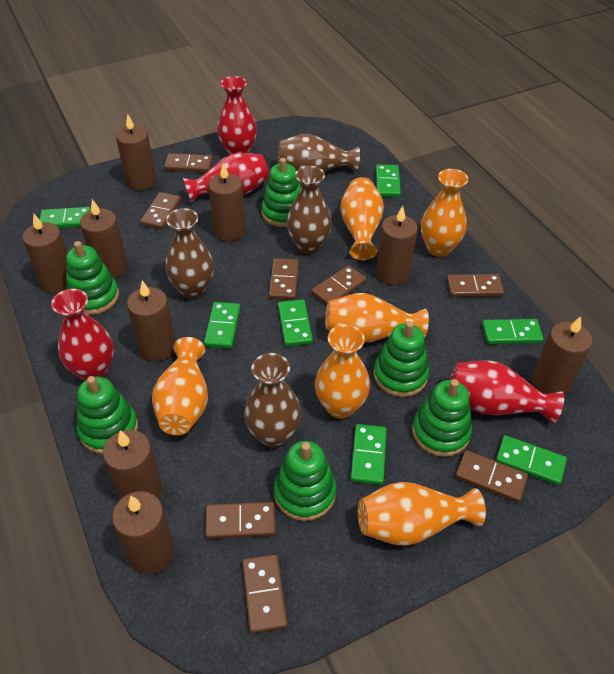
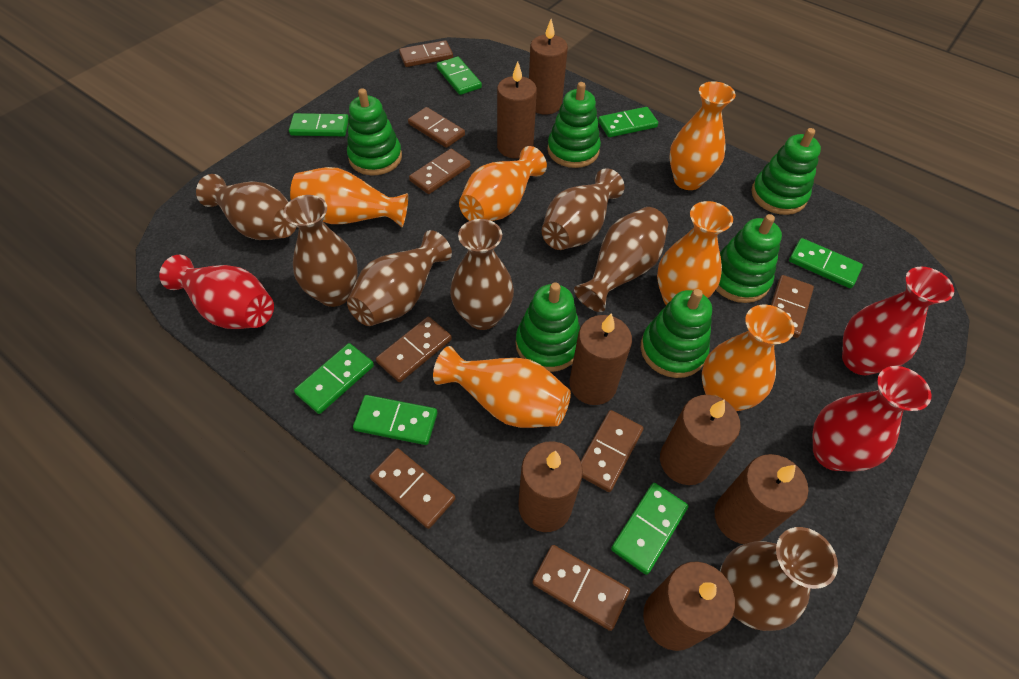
brown candle: [23,214,67,294] [80,199,128,278] [103,430,162,500] [112,491,174,574] [116,114,156,191] [127,280,176,361] [208,163,246,241] [376,206,418,285] [532,316,592,395] = 9 -> [497,61,537,158] [518,441,583,532] [529,19,568,115] [569,313,632,405] [643,561,735,651] [660,395,740,485] [714,454,808,544] = 7
brown vase: [165,208,214,299] [244,353,301,448] [278,134,360,172] [287,166,332,254] = 4 -> [196,174,297,240] [283,195,358,307] [347,230,452,326] [450,219,514,330] [542,168,624,250] [574,207,668,312] [720,527,838,631] = 7
red vase: [51,289,114,381] [183,153,269,203] [217,76,257,155] [450,360,564,424] = 4 -> [159,255,274,329] [812,366,931,471] [842,267,954,375] = 3

